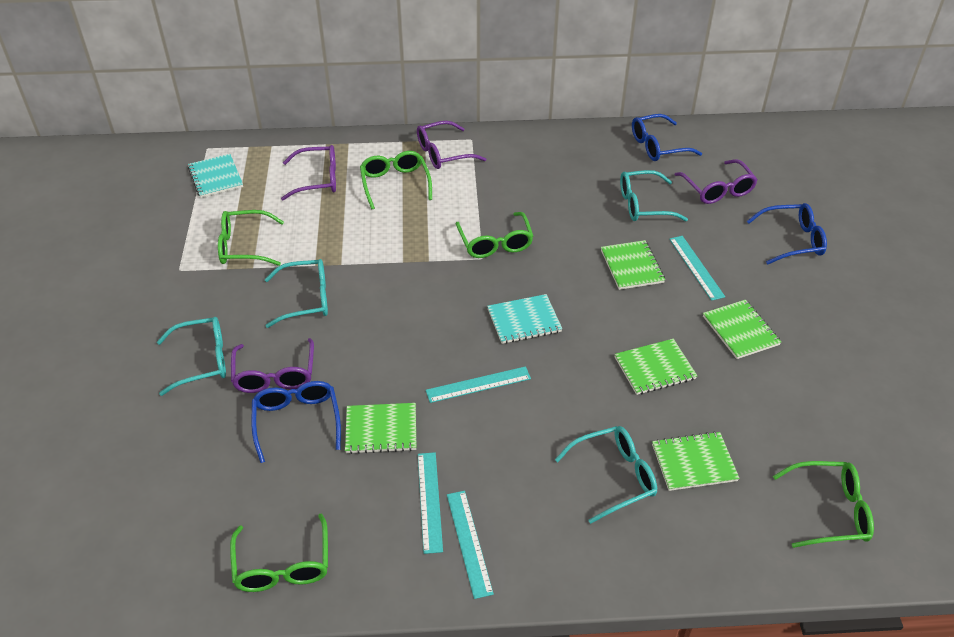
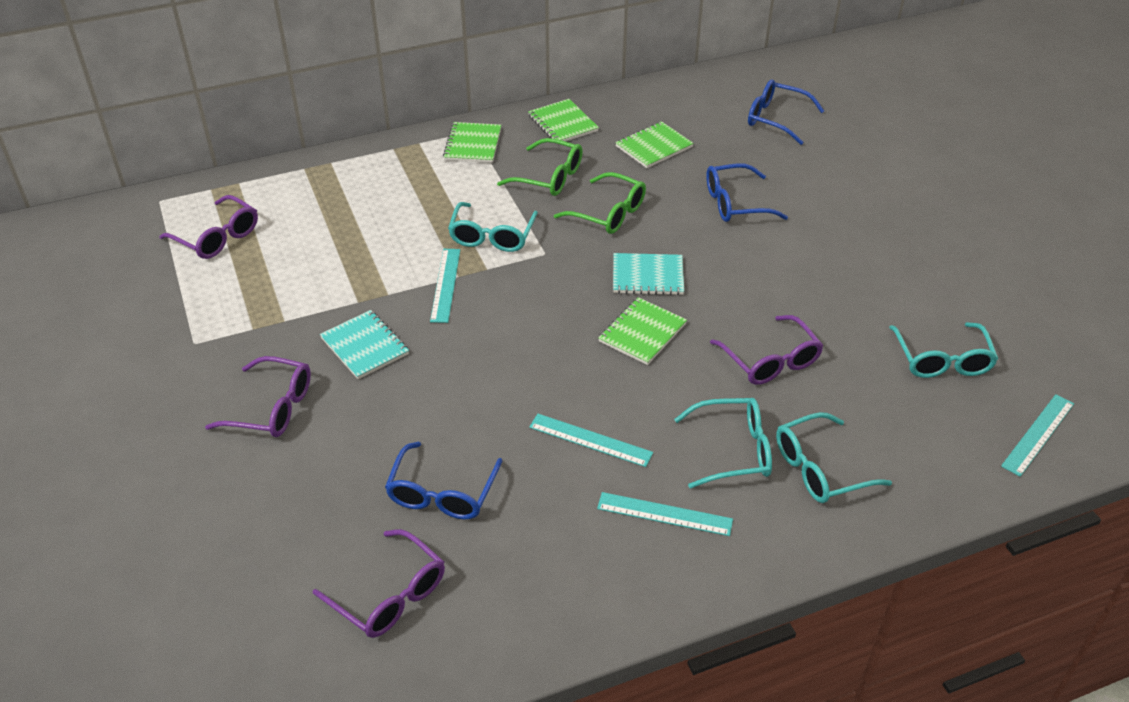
green glasses: [218,210,284,266] [230,513,328,592] [360,151,432,210] [456,212,533,258] [773,461,874,548] = 5 -> [497,138,583,196] [554,172,646,234] = 2
green notebook: [345,403,416,454] [601,240,665,290] [614,339,697,395] [652,431,740,491] [703,300,781,359] = 5 -> [443,122,501,163] [528,99,599,141] [598,297,687,365] [615,121,694,168] = 4

